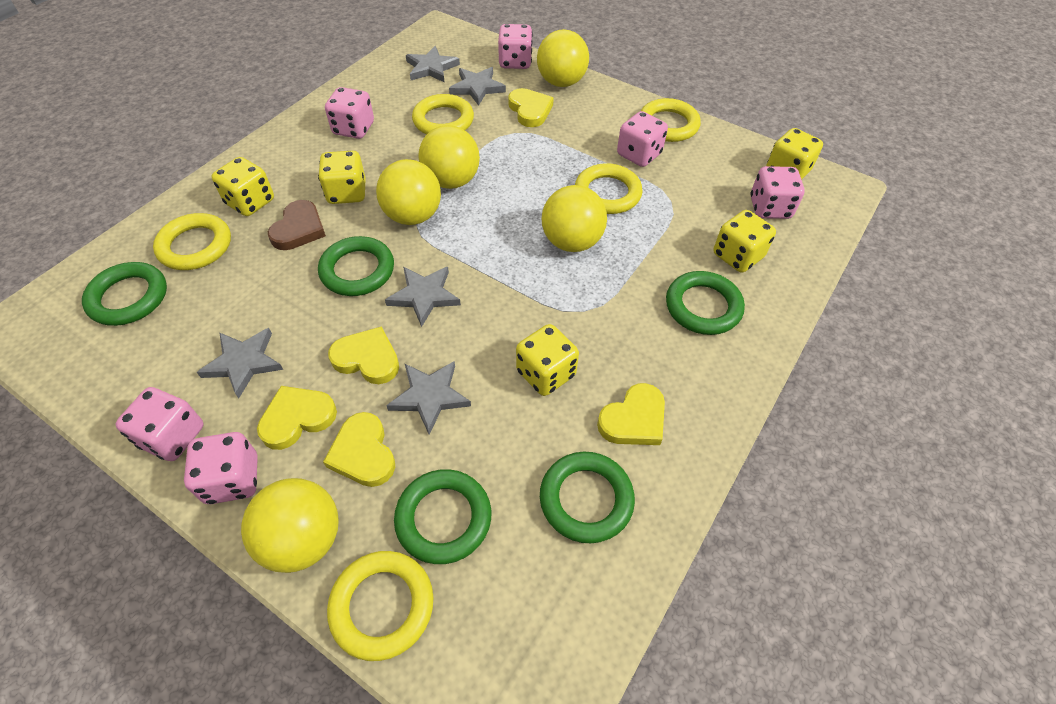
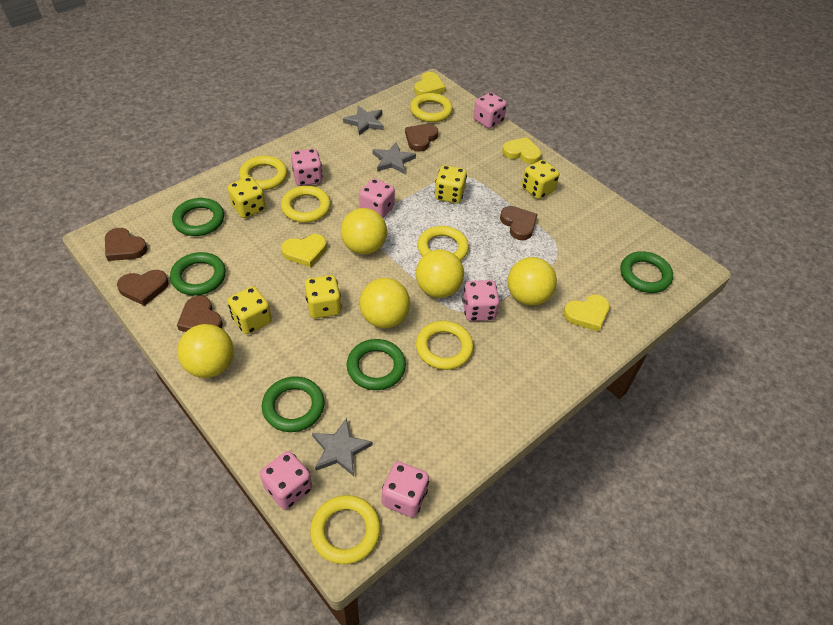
brown heart: [268,200,326,250] = 1 -> [105,228,148,261] [117,270,169,306] [177,296,223,332] [405,124,438,151] [500,206,538,240] = 5
grey star: [197,328,283,398] [385,267,461,327] [386,361,471,435] [406,46,460,83] [449,67,506,106] = 5 -> [312,418,373,476] [343,106,384,135] [372,143,416,174] = 3
yellow heart: [257,386,337,450] [323,412,395,487] [328,326,399,384] [508,88,554,127] [597,383,665,445] = 5 -> [281,234,327,267] [414,72,445,96] [502,137,541,164] [563,294,610,332] = 4
yellow ring: [153,213,231,270] [327,551,434,661] [412,94,474,134] [575,163,642,214] [641,98,701,142] = 5 -> [239,156,287,190] [281,186,331,223] [310,495,380,564] [410,93,453,122] [416,321,474,370] [418,226,469,261] = 6

